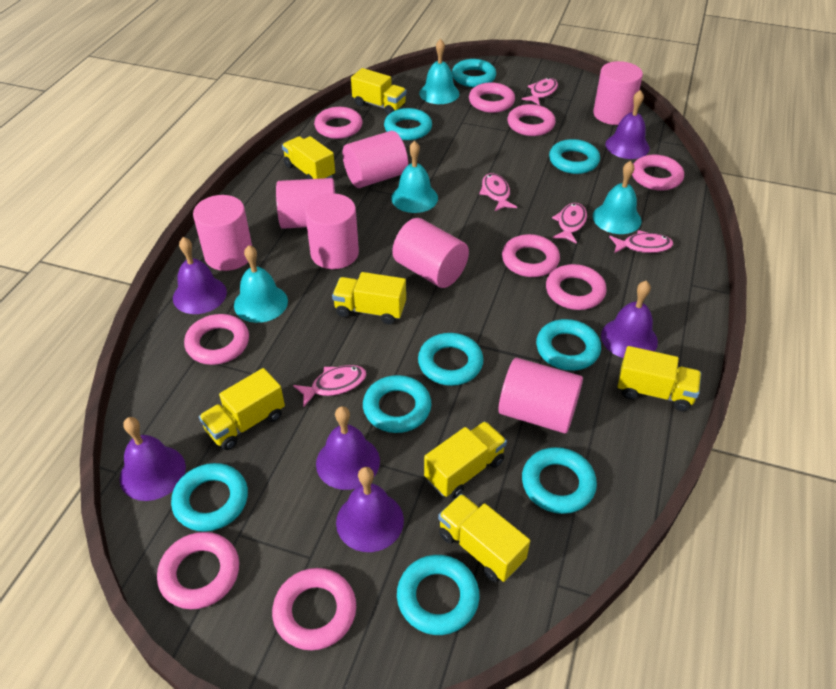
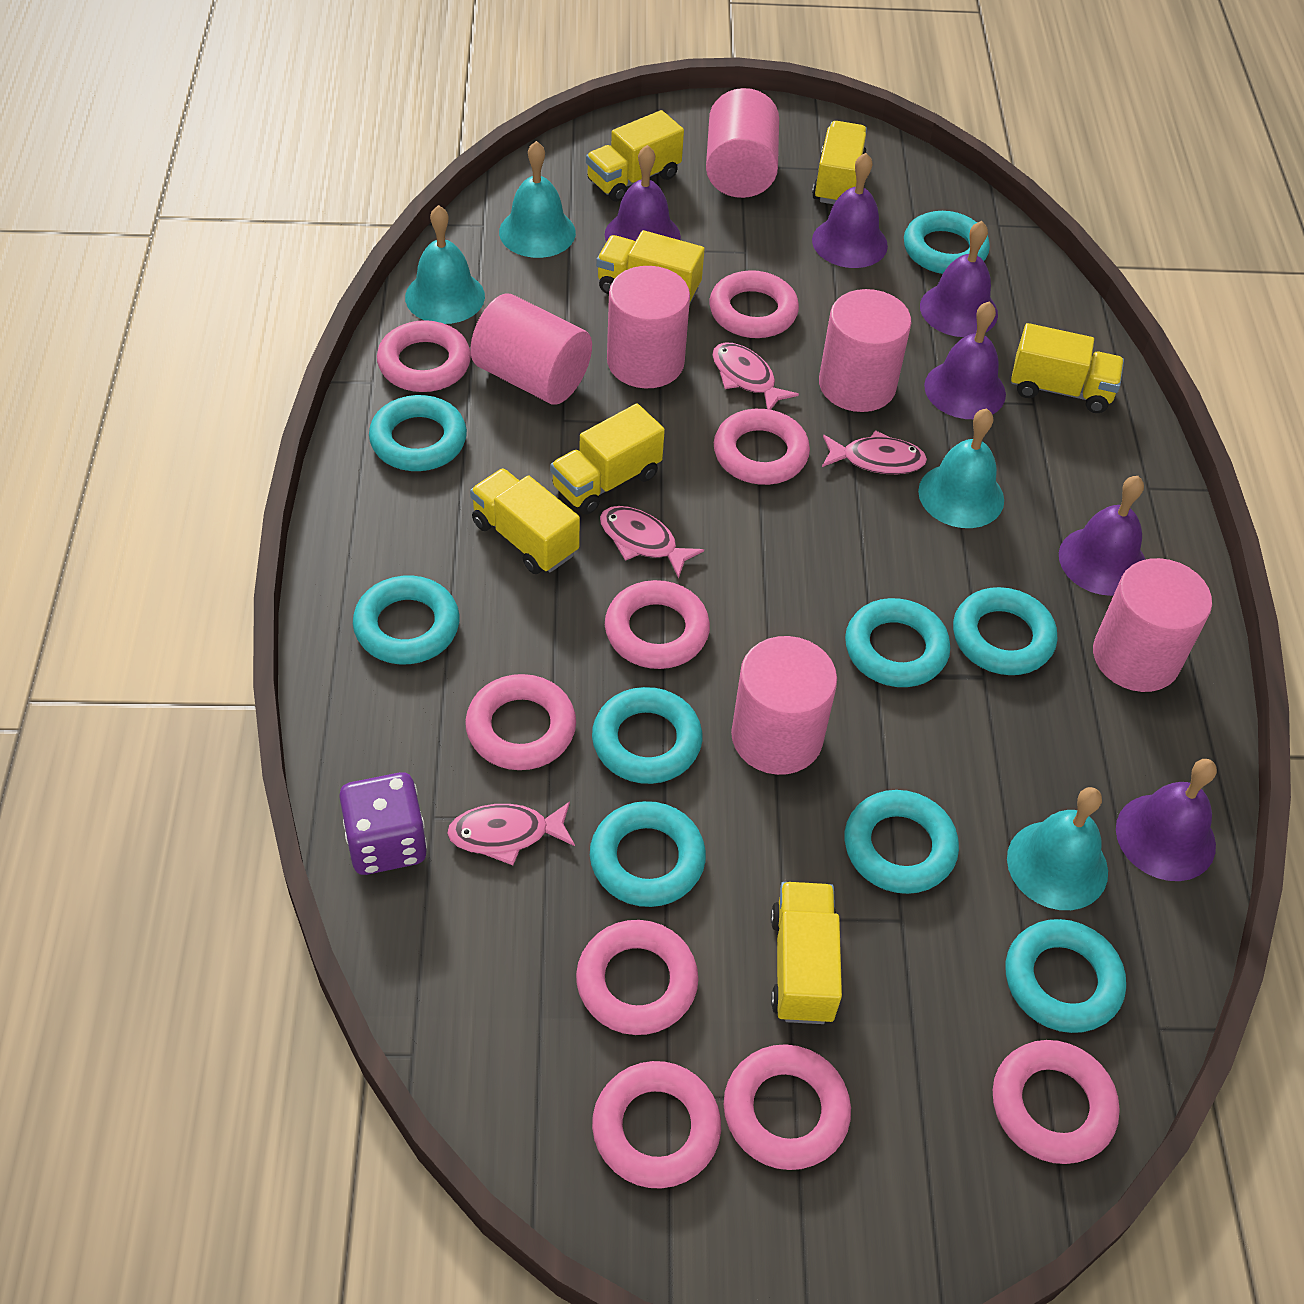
pink cylinder: [193,195,252,271] [276,178,335,229] [305,193,359,269] [342,131,408,188] [392,218,469,288] [498,358,583,433] [593,61,643,125] = 7 -> [470,294,592,404] [607,266,690,389] [706,88,779,198] [731,636,837,775] [819,289,911,412] [1093,558,1212,692] = 6
pink fish: [293,365,367,407] [479,173,517,211] [522,78,558,105] [552,203,587,244] [609,230,673,253] = 5 -> [447,801,575,865] [600,506,704,579] [712,342,799,410] [822,430,927,474] = 4
purple dice: none = 0 -> [339,772,427,875] = 1

